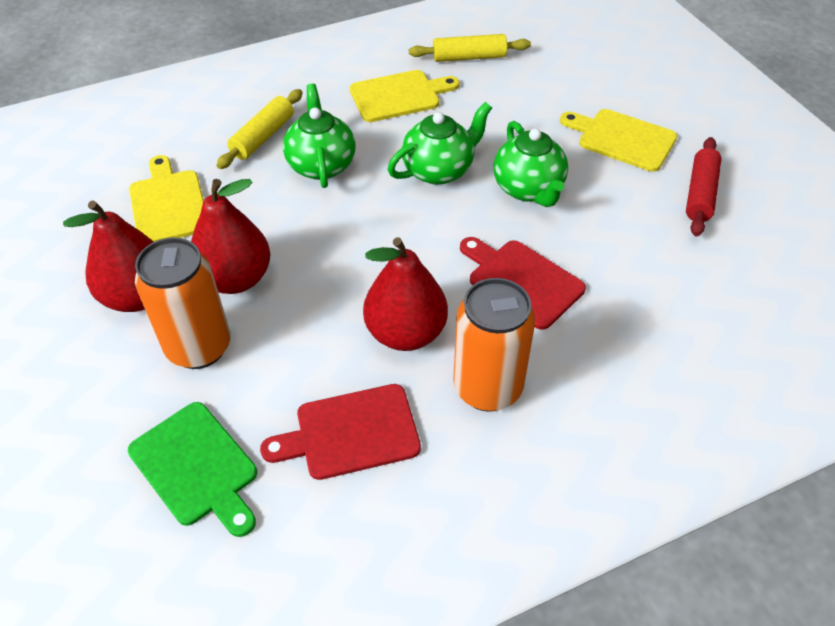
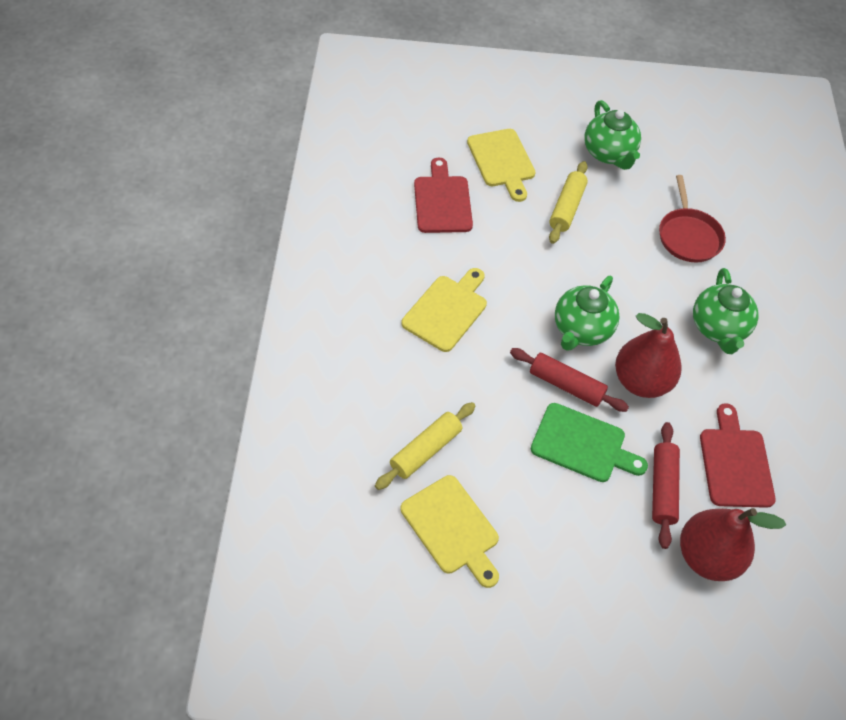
orange can: [135,237,231,369] [453,278,535,412] = 2 -> none = 0
red pan: none = 0 -> [659,175,726,263] = 1
red pear: [63,201,154,312] [191,179,270,294] [363,237,448,351] = 3 -> [615,313,681,398] [680,508,786,581] = 2
red rolling pin: [686,137,722,236] = 1 -> [510,348,629,412] [652,422,680,549] = 2

